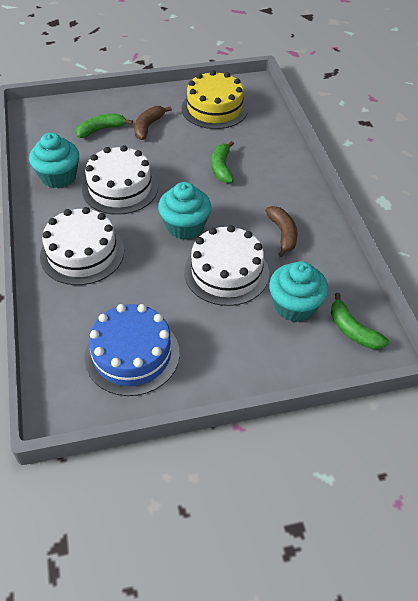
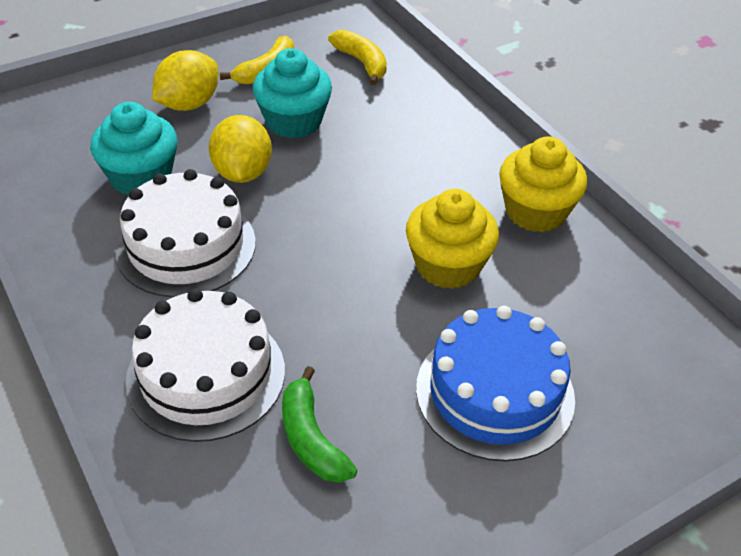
brown banana: [134,106,172,140] [265,206,297,257] = 2 -> none = 0
green banana: [76,114,133,138] [211,141,234,183] [331,293,389,350] = 3 -> [282,366,357,483] = 1
turquoise cupcake: [29,133,79,188] [158,182,211,240] [269,261,328,322] = 3 -> [90,102,177,196] [253,48,332,138] = 2
white cake: [40,207,124,285] [82,145,158,215] [184,225,269,306] = 3 -> [115,169,256,298] [126,288,285,442] = 2
yellow banana: none = 0 -> [220,36,294,84] [328,30,387,85] = 2
yellow cake: [181,70,248,129] = 1 -> none = 0
yellow cupcake: none = 0 -> [406,189,499,289] [499,136,587,233] = 2
yellow lemon: none = 0 -> [152,50,218,111] [209,115,272,183] = 2

